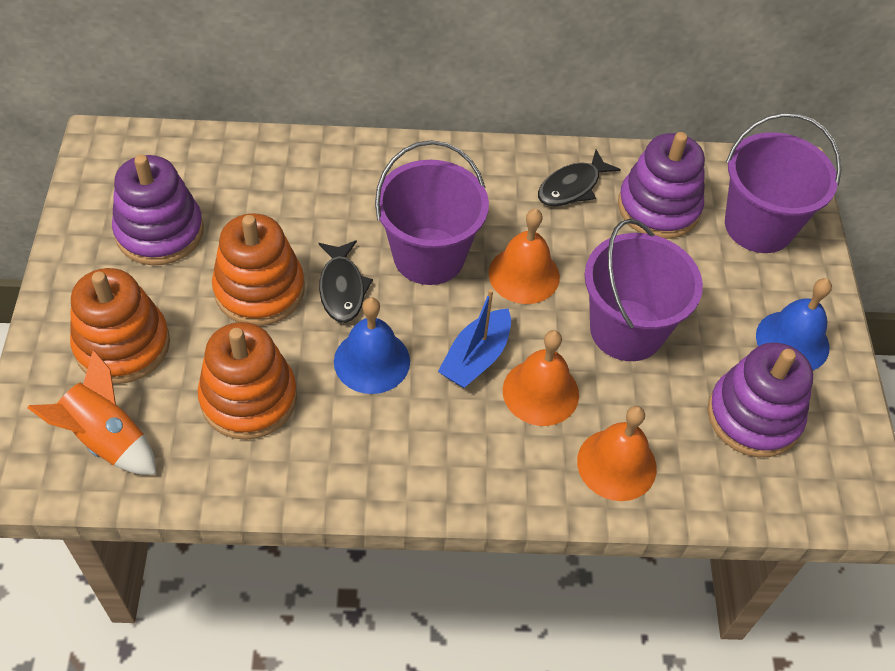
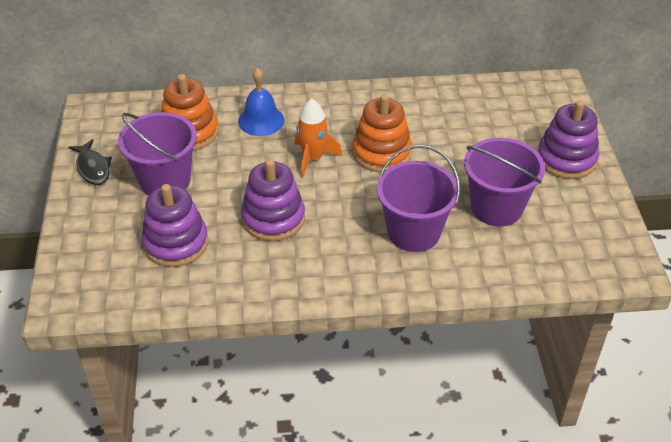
black fish: [318,240,373,323] [538,150,621,206] = 2 -> [68,139,112,185] = 1
blue bell: [334,297,410,394] [756,278,832,370] = 2 -> [238,68,285,136] = 1
blue boat: [438,289,511,388] = 1 -> none = 0
orange bell: [488,209,560,304] [503,330,579,426] [577,406,657,501] = 3 -> none = 0
orange stacking toy: [70,268,170,384] [198,322,297,440] [212,213,305,326] = 3 -> [161,74,219,151] [352,94,412,172] = 2

